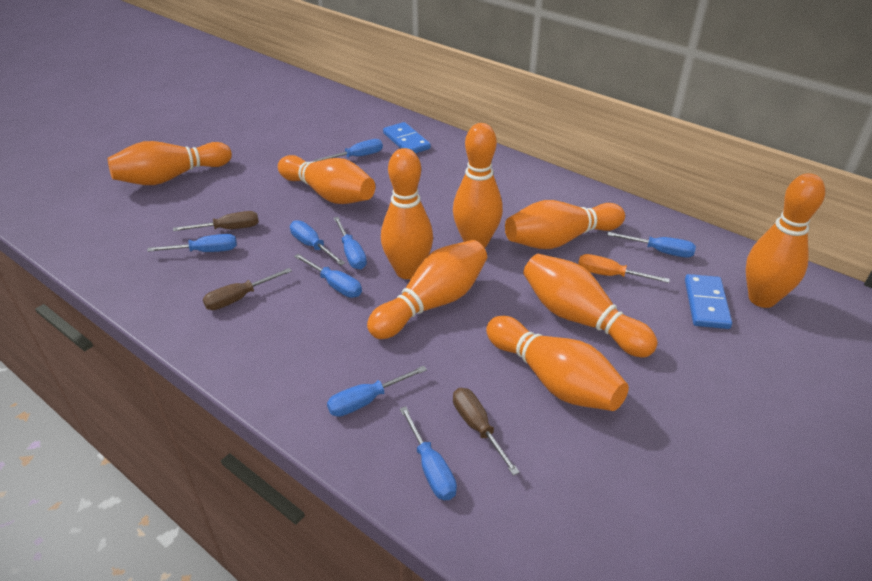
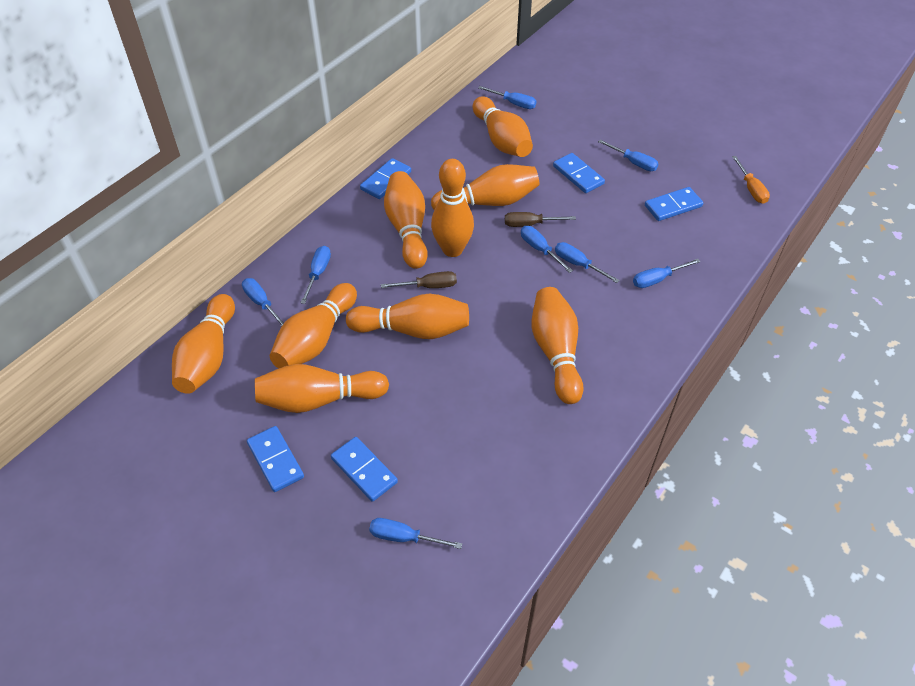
blue domino: [383,122,431,153] [685,274,732,329] = 2 -> [247,426,304,492] [331,437,398,502] [360,158,411,199] [553,153,605,193] [645,187,703,221] = 5
brown screwdriver: [173,211,259,231] [203,268,292,310] [453,388,520,476] = 3 -> [381,271,457,288] [505,212,576,227] = 2

